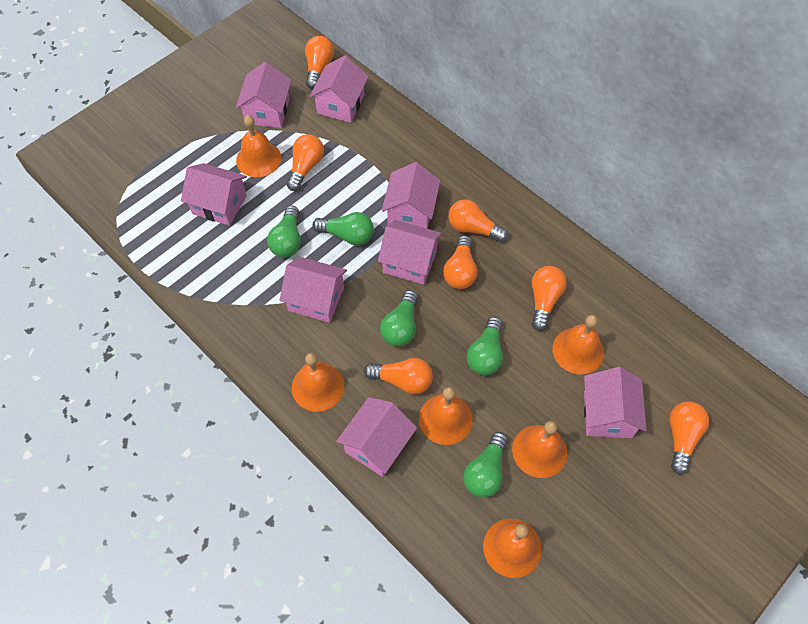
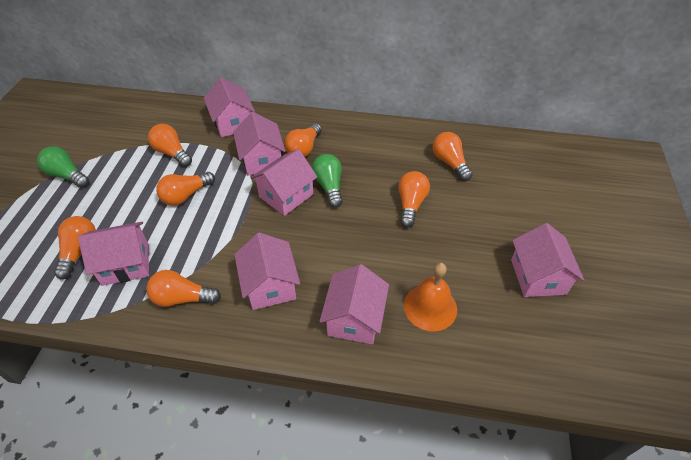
green light bulb: [267,206,301,258] [313,212,374,246] [380,290,418,347] [463,432,508,498] [467,317,503,375] = 5 -> [37,146,89,188] [312,154,343,208] = 2
orange bell: [236,115,282,177] [291,353,344,412] [419,387,473,445] [483,519,541,578] [512,421,567,478] [552,315,604,375] = 6 -> [404,263,457,332] = 1
pink house: [181,163,247,226] [236,62,291,128] [280,257,347,323] [309,55,369,123] [336,397,417,477] [378,220,442,285] [382,162,440,229] [584,367,647,438] = 8 -> [78,222,149,286] [204,77,255,137] [233,112,285,176] [234,232,300,310] [250,149,317,216] [320,264,389,344] [511,223,584,297] = 7

